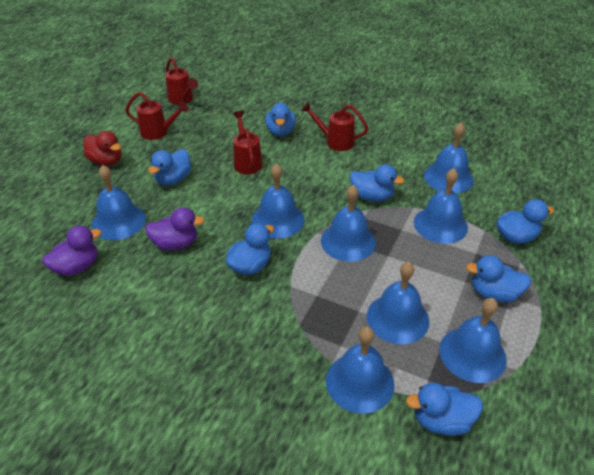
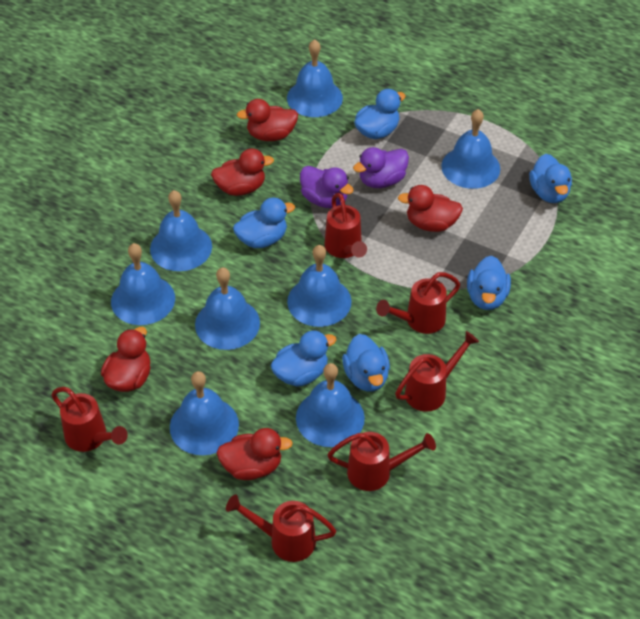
blue duck: [148,149,191,185] [226,223,274,275] [265,102,296,136] [350,164,405,202] [406,383,483,436] [466,255,531,302] [497,199,554,244] = 7 -> [233,198,295,248] [271,331,336,387] [342,334,390,392] [354,89,405,139] [467,256,511,310] [529,154,572,203] = 6
red duck: [84,131,121,166] = 1 -> [101,327,150,392] [211,148,274,196] [217,428,293,480] [237,99,298,141] [398,185,463,232] = 5
red watering can: [125,92,189,140] [165,57,198,105] [233,111,263,174] [301,102,369,151] = 4 -> [52,387,128,452] [226,494,336,562] [324,193,367,258] [328,432,436,491] [376,272,460,334] [395,331,479,412] = 6

